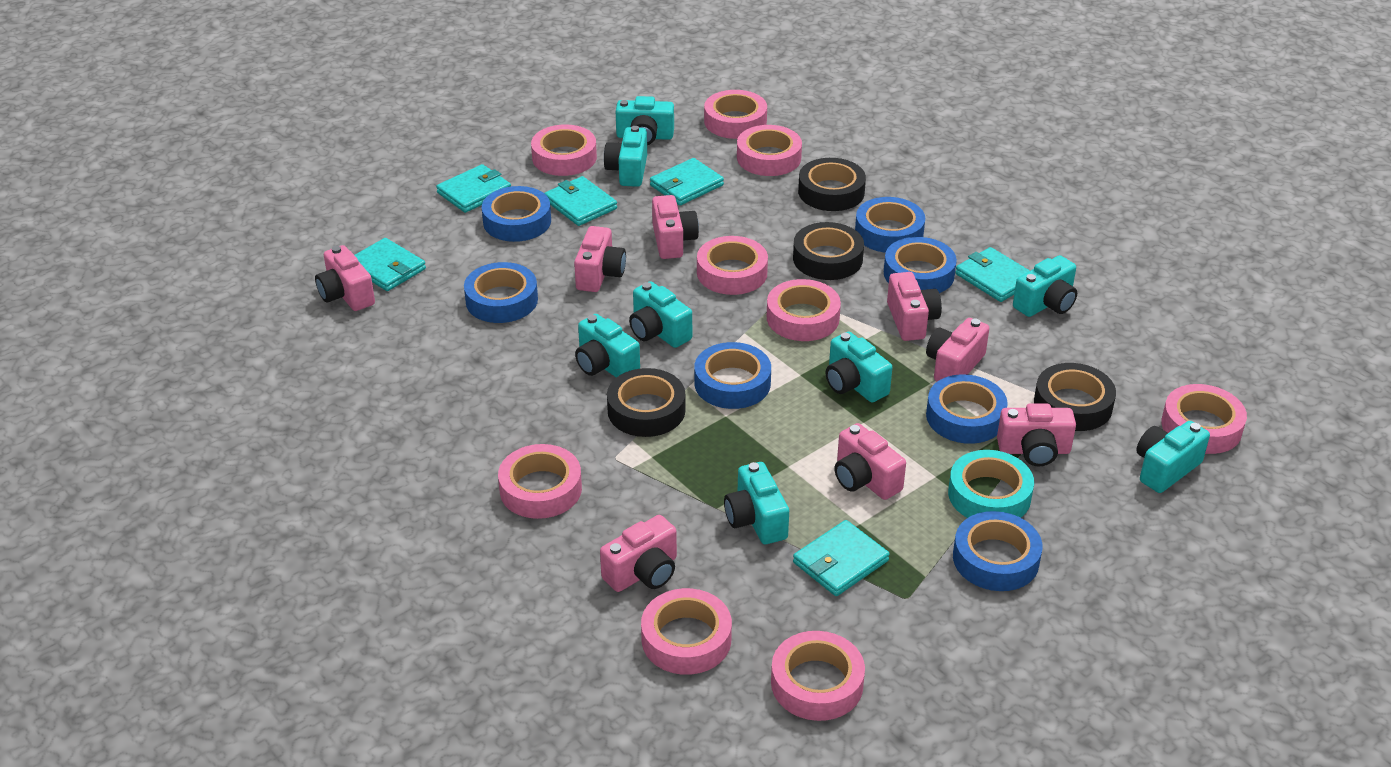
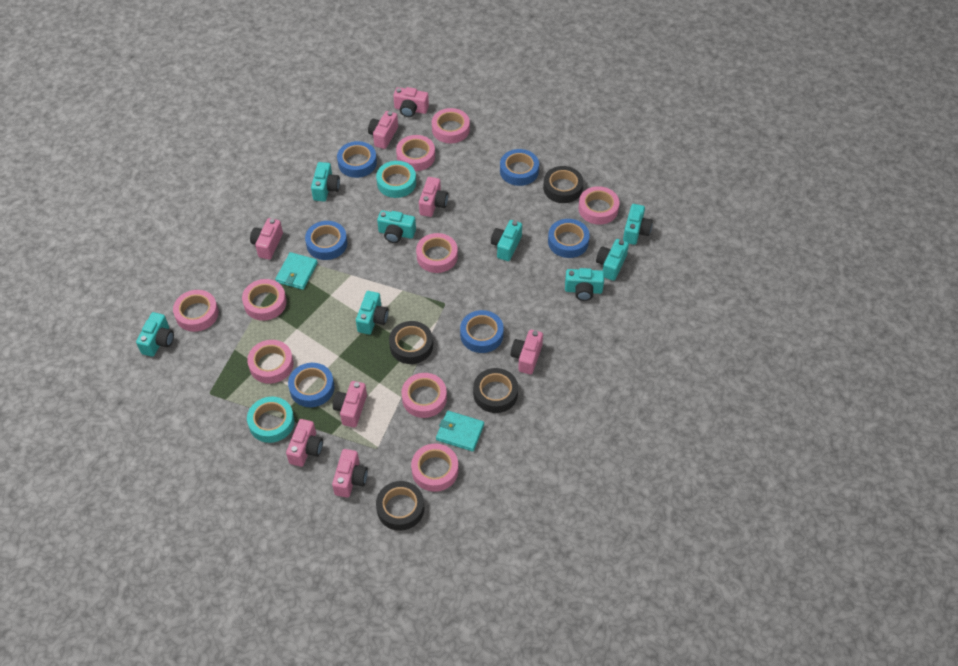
blue tape: [464,262,538,323] [482,186,551,242] [694,342,771,409] [855,197,925,253] [884,237,957,293] [926,374,1008,444] [953,511,1042,591] = 7 -> [288,363,334,407] [305,221,347,260] [337,141,377,178] [460,310,504,353] [500,149,539,186] [548,219,590,258] = 6
turquoise tape: [948,450,1034,518] = 1 -> [247,397,295,443] [376,161,416,198] = 2
turquoise wallet: [355,238,426,291] [436,164,511,213] [544,176,617,226] [650,158,724,205] [793,520,889,596] [955,247,1030,302] = 6 -> [275,252,318,290] [436,411,484,452] = 2

